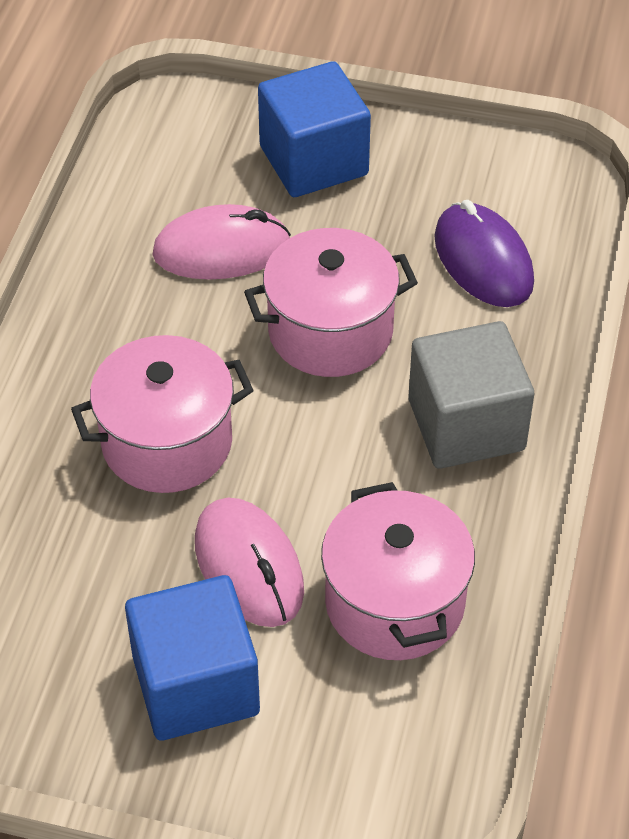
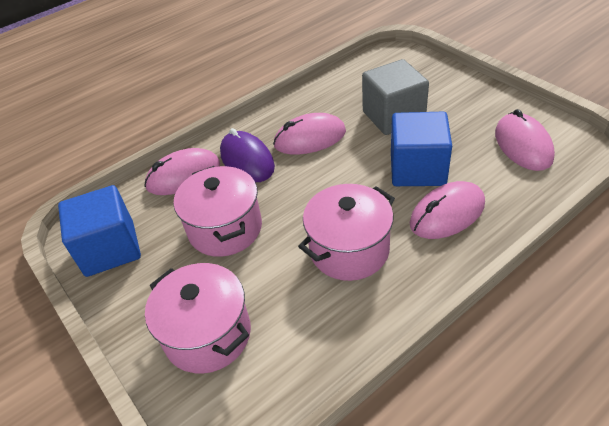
pink mouse: [152,204,291,280] [195,498,304,627] = 2 -> [144,148,220,195] [273,113,346,155] [410,181,485,239] [495,109,555,171] = 4

